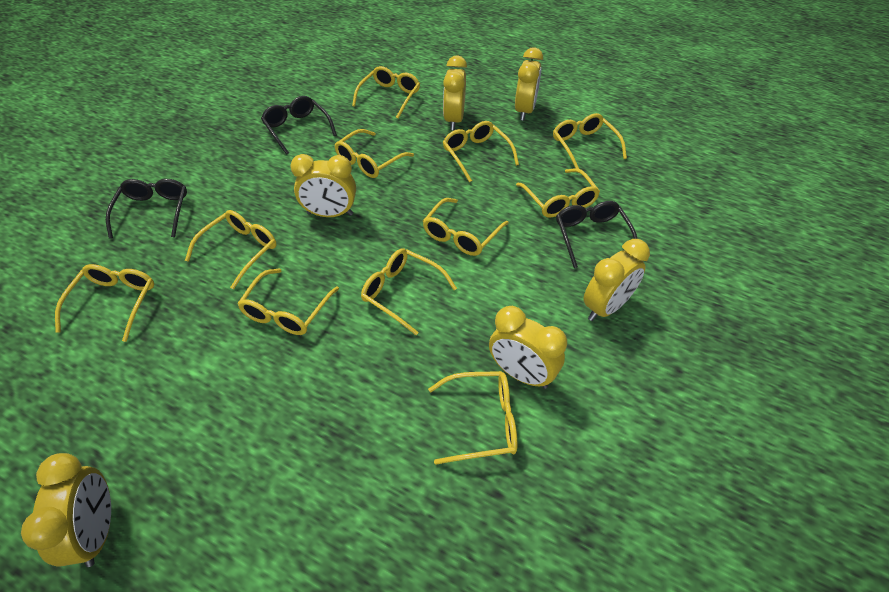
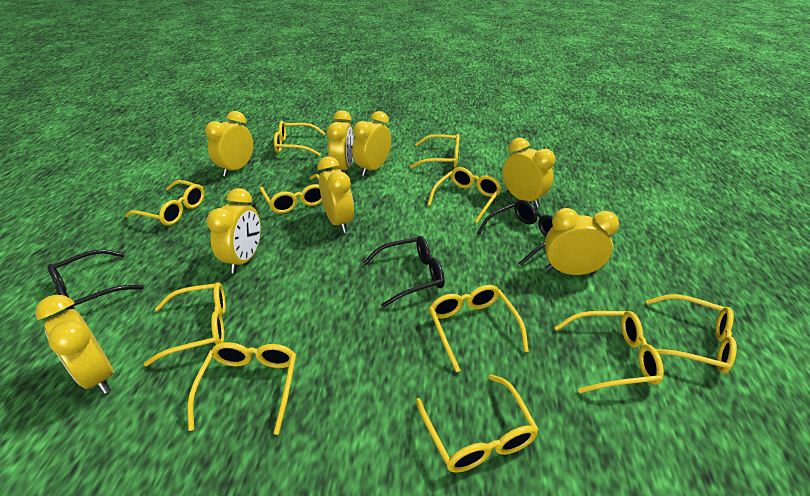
yellow clock: [21,453,111,567] [290,154,356,217] [443,55,467,130] [489,306,567,389] [515,47,543,121] [583,239,650,321] = 6 -> [35,295,113,394] [205,111,253,177] [206,188,261,273] [317,156,354,233] [327,110,354,172] [352,111,391,176] [502,138,555,207] [545,208,619,275] = 8

